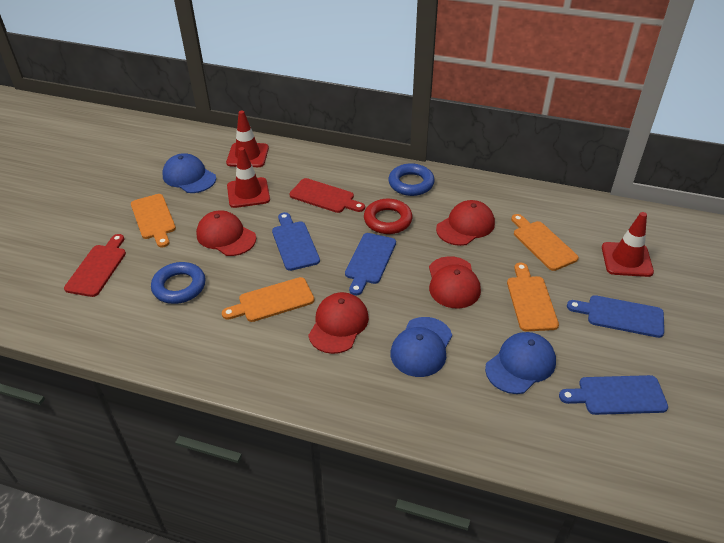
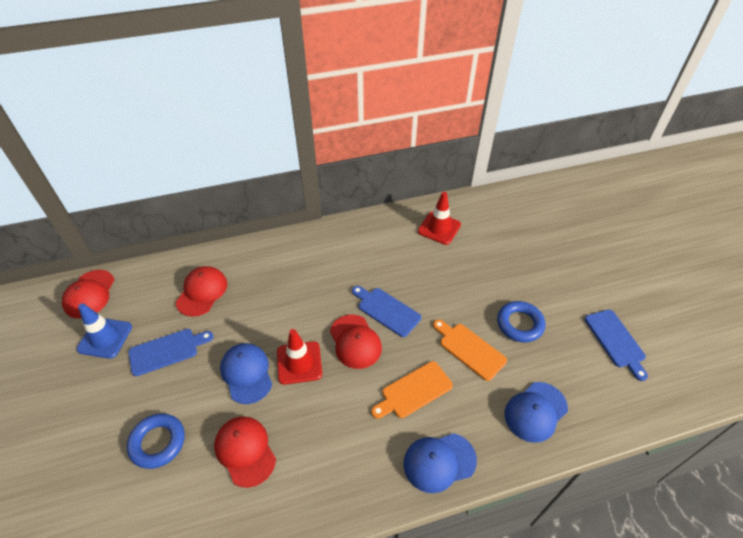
blue cutting board: [272,212,320,271] [345,233,396,295] [559,375,668,415] [567,295,664,338] = 4 -> [128,329,213,376] [352,286,421,337] [585,310,648,381] = 3
blue traffic cone: none = 0 -> [76,303,132,359] = 1
orange cutting board: [131,194,176,248] [222,277,315,322] [507,262,559,332] [511,214,579,271] = 4 -> [371,361,453,419] [433,319,507,381] = 2
red cutting board: [64,234,126,297] [289,178,365,213] = 2 -> none = 0
red ring: [364,199,413,234] = 1 -> none = 0
red traffic cone: [226,111,269,167] [227,147,270,208] [602,212,654,277] = 3 -> [277,329,322,385] [418,192,461,245] = 2

